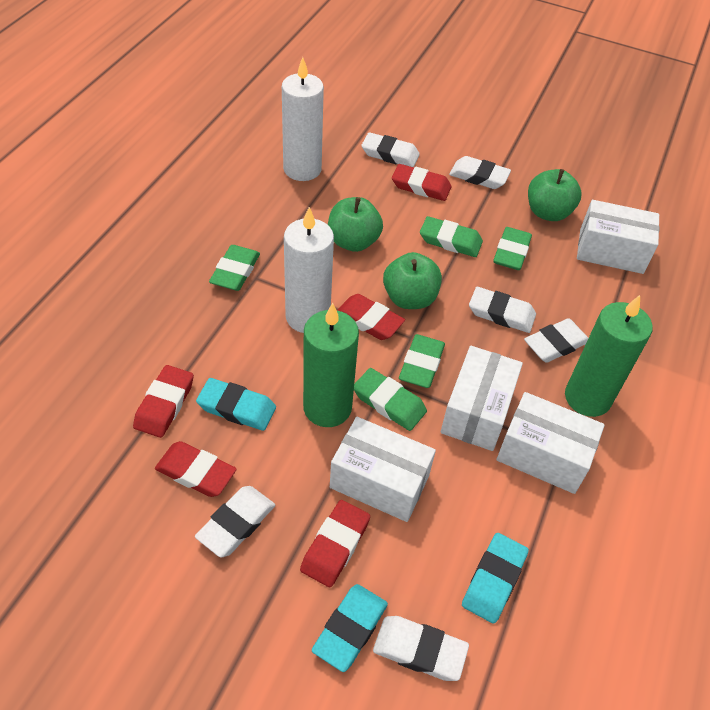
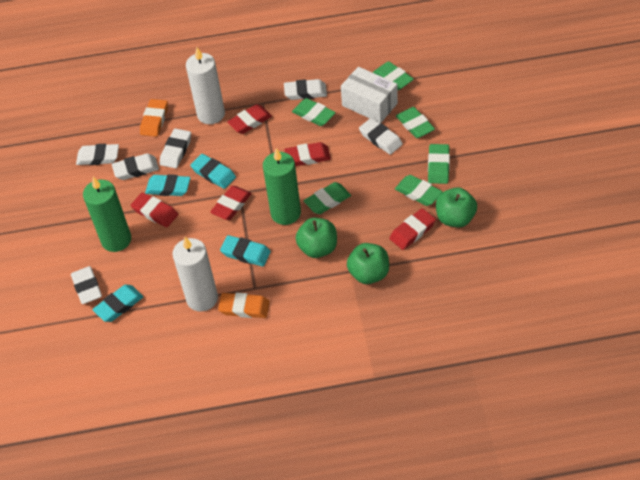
green eraser: [209,245,260,291] [354,368,427,431] [399,334,445,388] [420,216,483,257] [493,227,532,270] = 5 -> [292,98,336,126] [304,182,351,214] [373,61,414,90] [395,175,443,206] [396,107,435,138] [428,144,450,184] = 6
orange eraser: none = 0 -> [140,99,168,137] [218,293,270,318] = 2
turquoise eraser: [196,378,276,431] [312,584,388,672] [462,533,529,624] = 3 -> [93,285,144,322] [145,174,190,196] [190,154,236,189] [220,235,271,267] = 4
white box: [330,417,436,522] [440,346,523,451] [497,392,605,494] [577,200,659,274] = 4 -> [341,67,398,123] = 1

